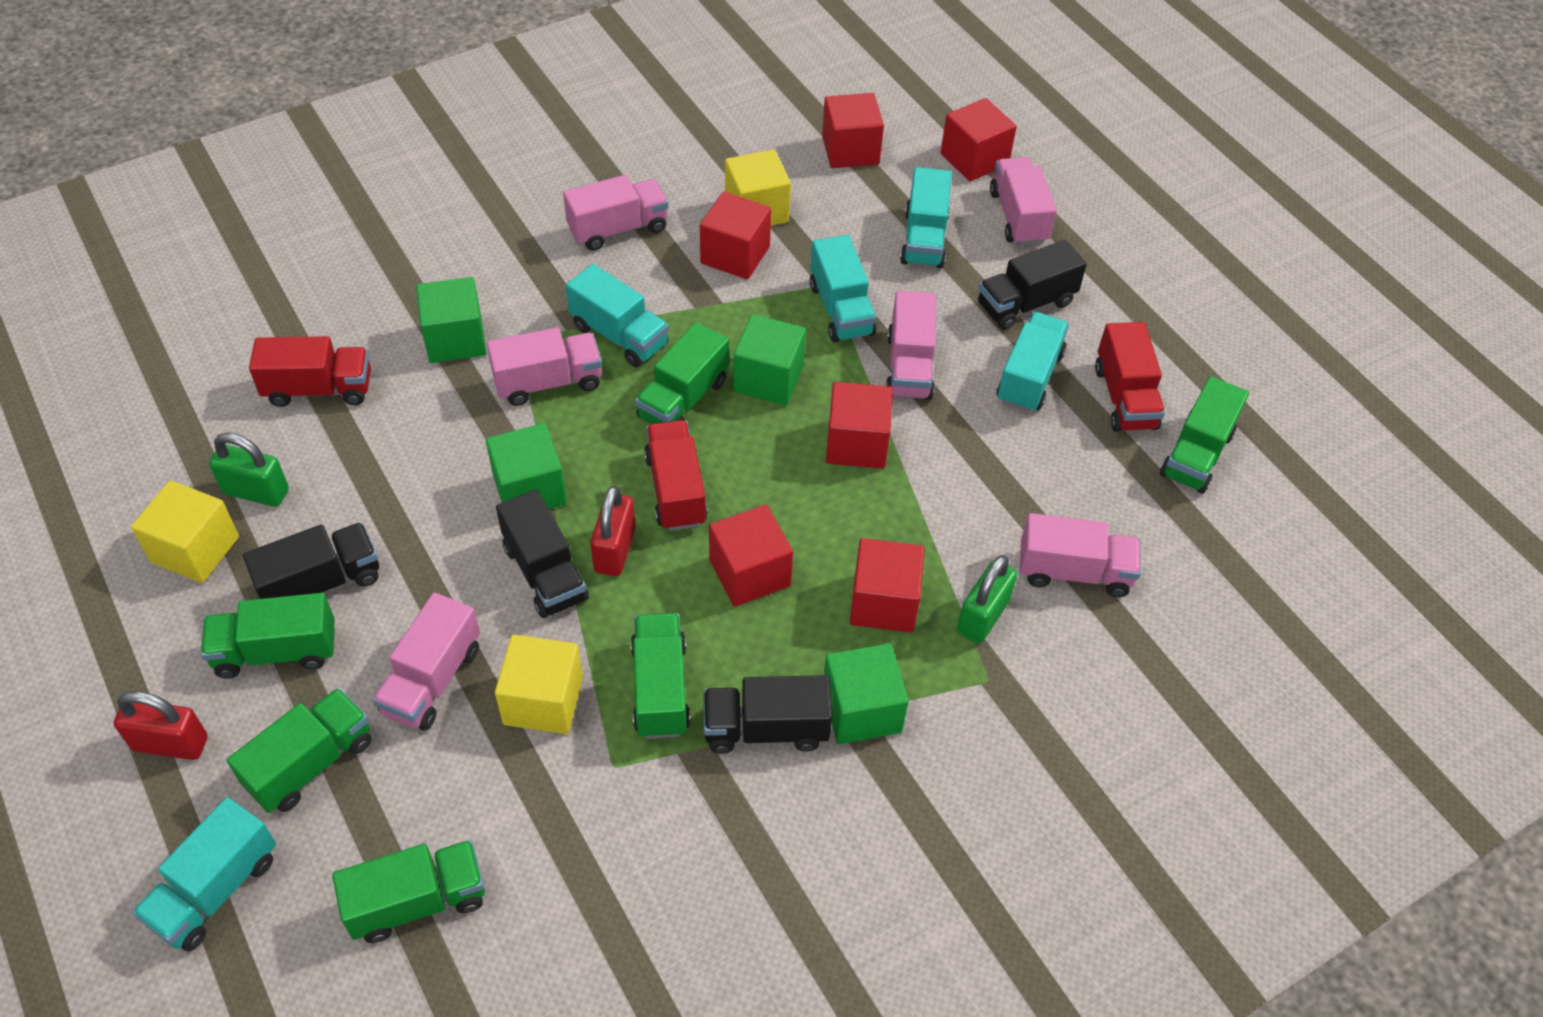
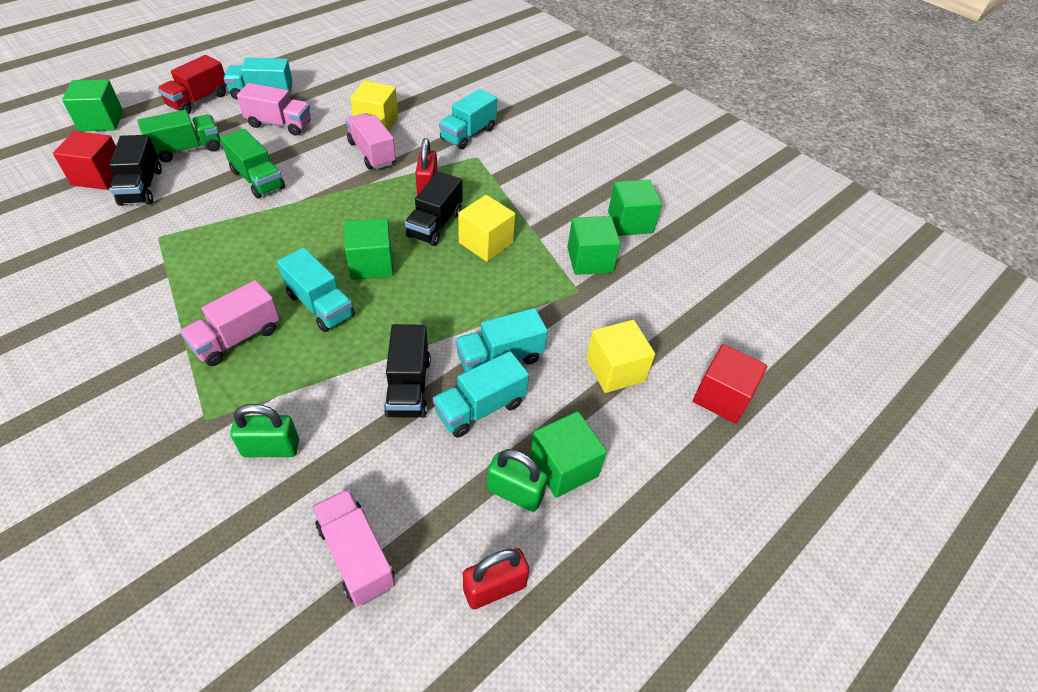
black truck: [243,522,379,599] [496,489,589,618] [703,675,832,754] [978,240,1087,330] = 4 -> [109,135,162,206] [384,324,431,418] [405,171,462,246] = 3
green cube: [416,277,486,363] [486,423,567,509] [733,314,806,405] [824,643,909,744] = 4 -> [62,80,123,131] [344,218,394,280] [530,411,607,498] [567,216,620,275] [608,180,662,236] = 5
green truck: [200,593,335,678] [227,688,372,813] [332,840,485,943] [630,613,690,739] [635,322,729,424] [1160,376,1249,494] = 6 -> [137,110,220,162] [220,129,285,198] = 2
pink truck: [372,592,480,731] [487,327,602,406] [563,175,669,251] [886,291,936,400] [990,157,1057,245] [1020,513,1141,597] = 6 -> [180,280,280,366] [237,83,311,136] [312,489,395,607] [346,113,396,169] = 4
red cube: [700,192,771,279] [709,504,793,607] [822,93,884,168] [826,382,893,469] [850,538,924,633] [940,98,1017,181] = 6 -> [53,131,116,190] [693,344,767,424] = 2
red truck: [249,336,371,407] [644,420,708,531] [1095,322,1165,432] = 3 -> [157,55,227,114] = 1

